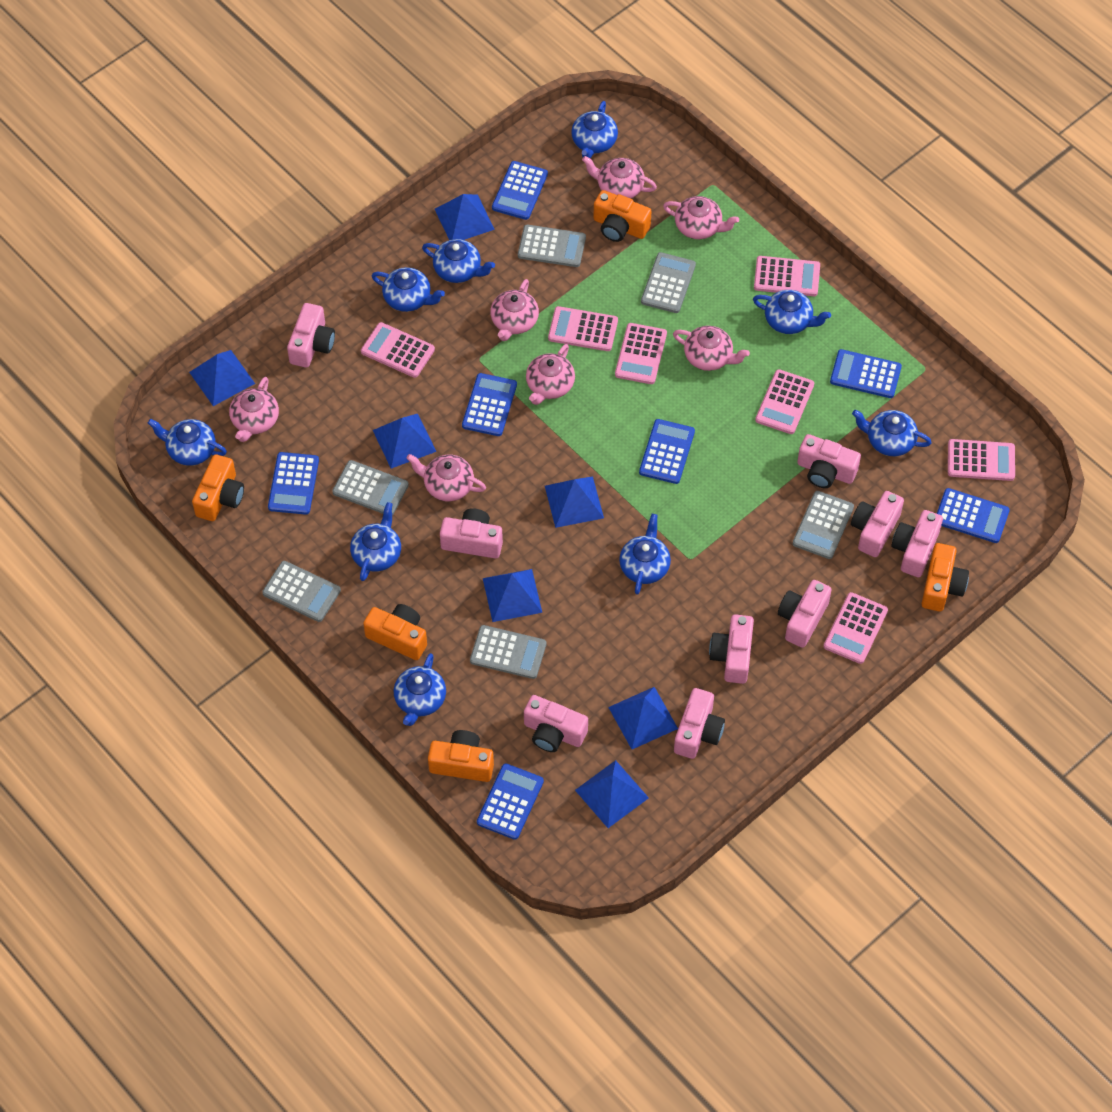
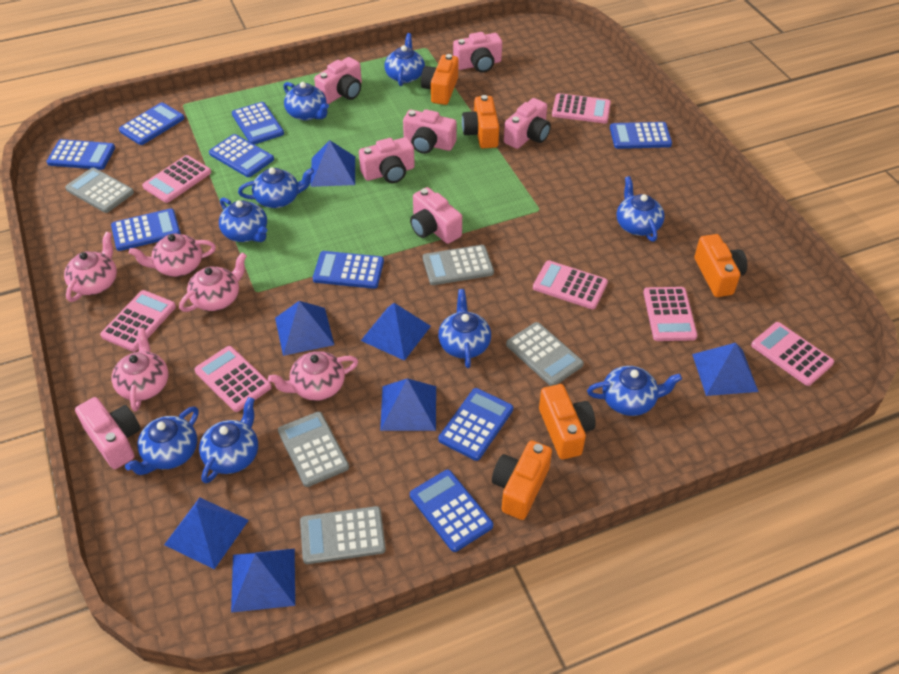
blue calculator: [268,452,319,515] [462,373,517,436] [477,763,544,840] [492,161,548,220] [639,419,695,484] [830,349,902,398] [937,488,1010,543] = 7 -> [46,139,115,170] [111,208,181,251] [119,102,185,145] [209,134,274,177] [232,102,284,144] [313,251,384,289] [410,470,493,552] [438,388,513,461] [610,122,672,149] = 9
grey calculator: [262,561,341,622] [332,460,409,516] [470,625,546,679] [518,225,586,267] [641,252,696,313] [793,491,854,559] = 6 -> [65,168,134,213] [278,411,349,487] [300,506,386,564] [423,245,494,285] [506,322,584,386] = 5
pink camera: [287,303,335,368] [440,508,503,559] [524,695,588,752] [674,688,725,759] [709,614,754,684] [778,580,832,648] [797,434,861,488] [851,491,904,557] [891,510,943,577] = 9 -> [75,397,141,469] [314,57,362,104] [359,137,415,183] [403,109,457,154] [410,187,462,244] [453,32,502,73] [504,98,551,149] = 7
pink teapot: [229,377,279,442] [406,454,486,501] [490,279,539,341] [526,344,575,405] [582,156,657,199] [663,196,739,239] [673,326,750,371] = 7 -> [64,232,117,302] [111,328,168,411] [129,234,216,277] [179,252,247,312] [268,351,358,401] = 5

